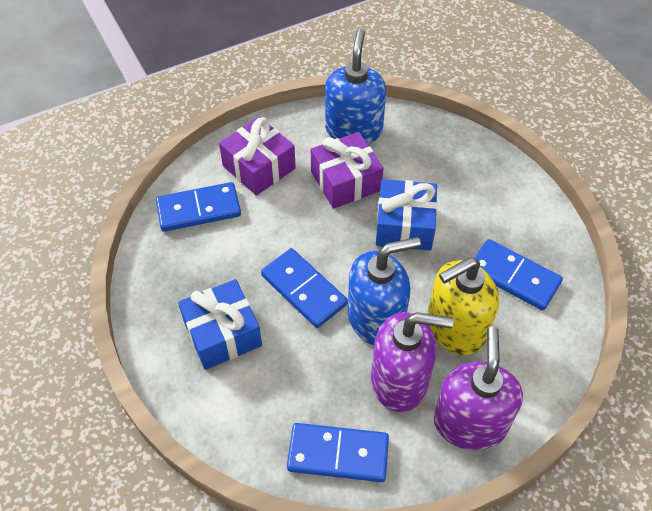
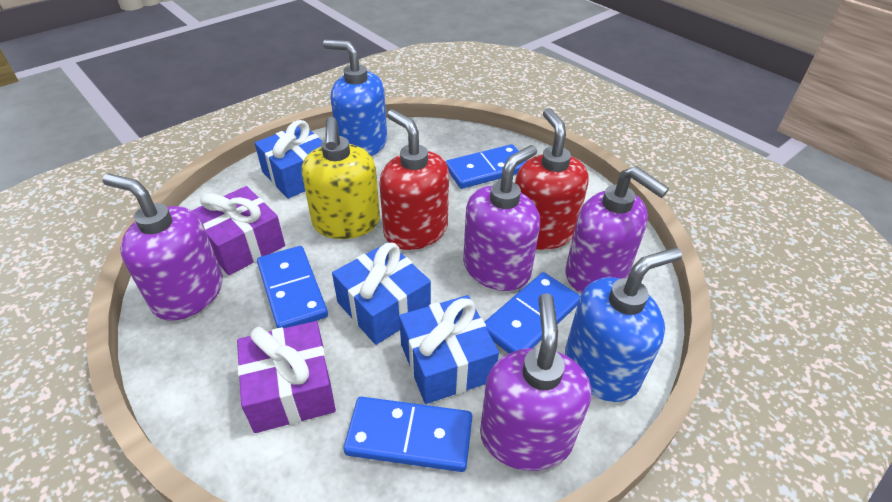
blue gift: [178,279,262,370] [376,179,437,251] = 2 -> [255,120,322,199] [332,242,431,345] [399,295,499,404] = 3
purple soap dispenser: [371,312,453,412] [434,326,523,450] = 2 -> [102,173,223,321] [463,145,540,291] [480,293,591,471] [565,166,669,293] = 4
red soap dispenser: none = 0 -> [379,109,449,250] [515,108,588,250] = 2

